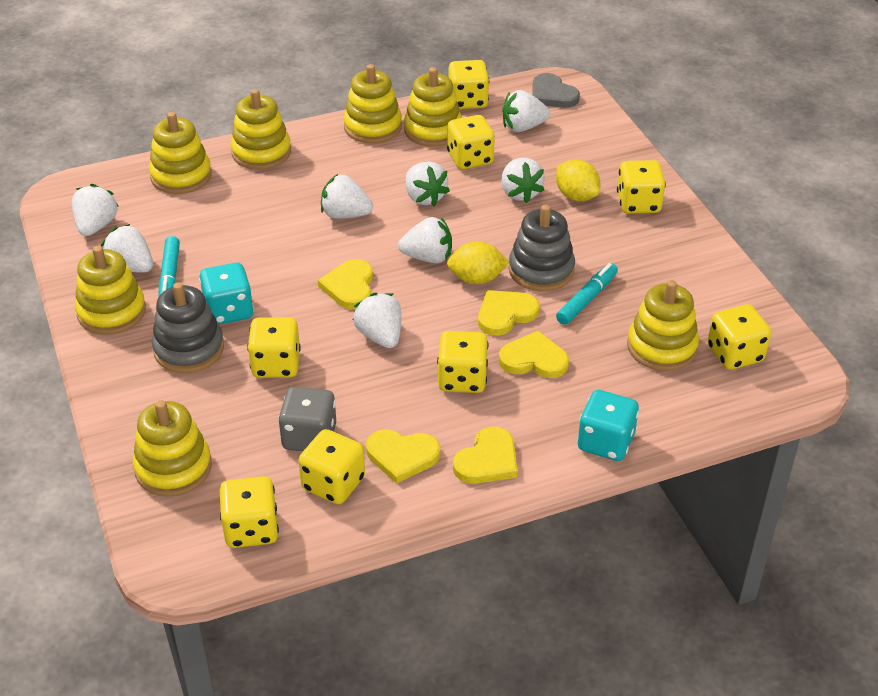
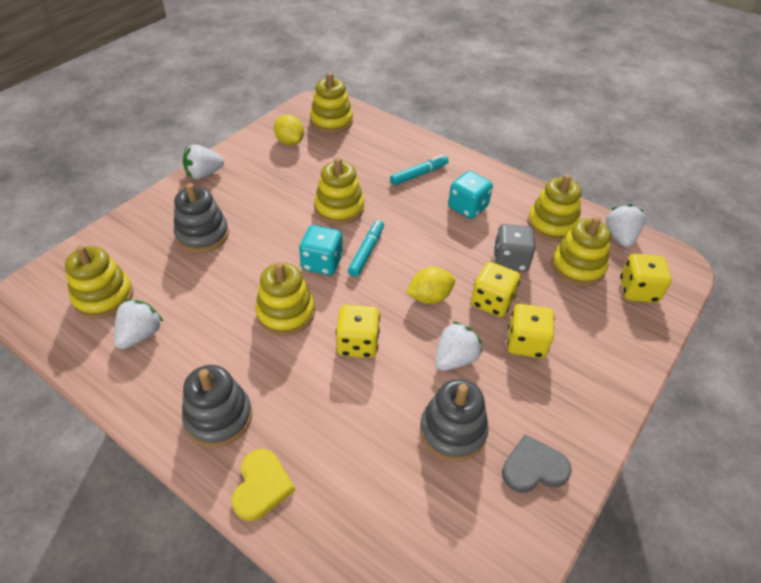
grey stacking toy: [152,282,224,373] [509,205,575,291] = 2 -> [174,183,229,253] [182,365,252,447] [420,379,489,462] = 3
white strawberry: [72,184,119,236] [101,224,153,273] [321,174,373,219] [353,293,401,348] [398,217,452,263] [406,162,450,207] [501,158,545,203] [502,90,550,132] = 8 -> [114,299,163,349] [183,144,224,179] [435,321,482,371] [606,204,645,247] = 4
yellow dice: [220,476,279,548] [247,317,301,378] [298,429,365,504] [437,331,489,393] [447,115,495,170] [448,60,489,109] [617,160,666,214] [708,304,771,370] = 8 -> [336,305,380,358] [471,262,520,317] [507,304,555,358] [620,254,672,303] = 4
yellow heart: [318,259,373,310] [366,429,440,484] [453,426,518,484] [478,290,540,336] [499,331,569,378] = 5 -> [232,449,295,521] = 1
yellow stacking toy: [75,246,146,335] [133,400,212,497] [149,112,212,194] [230,89,291,170] [343,64,402,144] [404,67,462,147] [627,280,699,371] = 7 -> [65,245,133,319] [255,262,315,336] [310,73,353,134] [314,157,364,225] [528,174,581,241] [552,217,611,286] = 6

